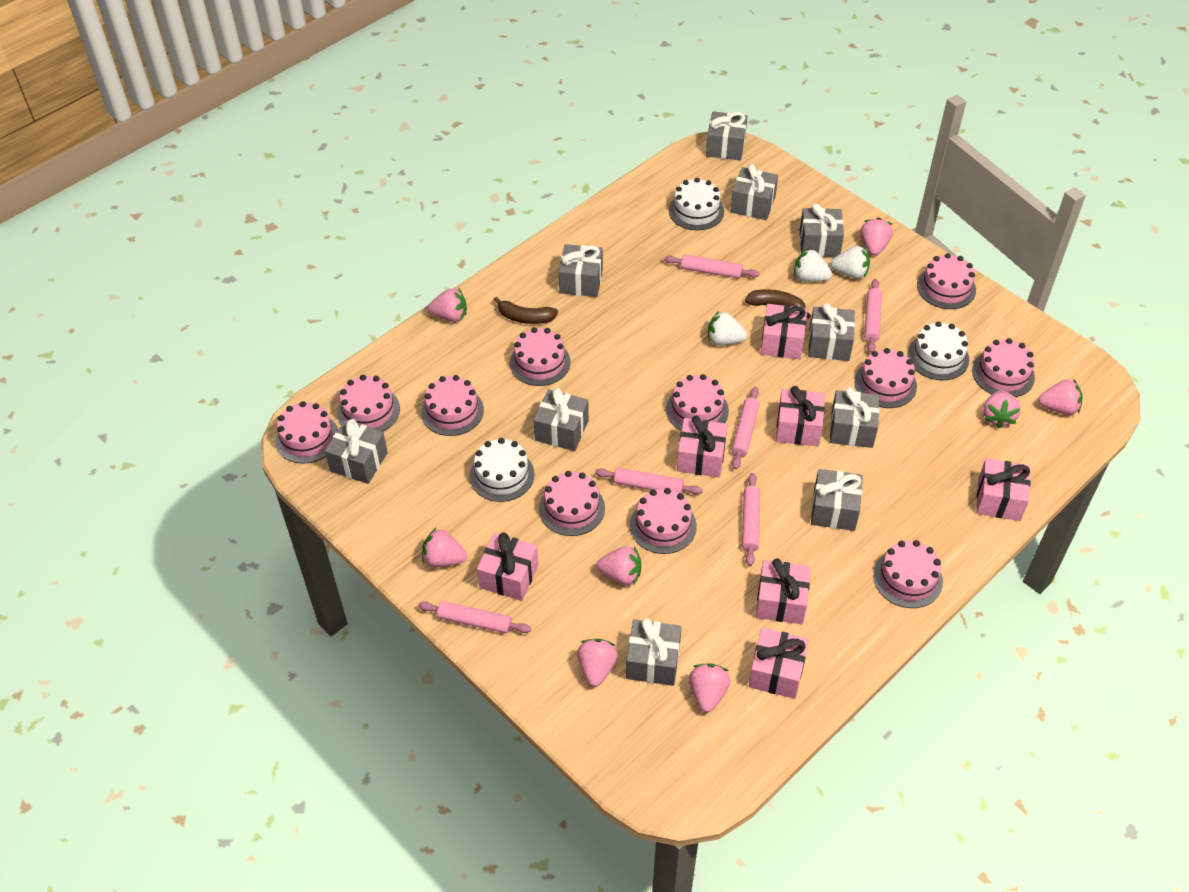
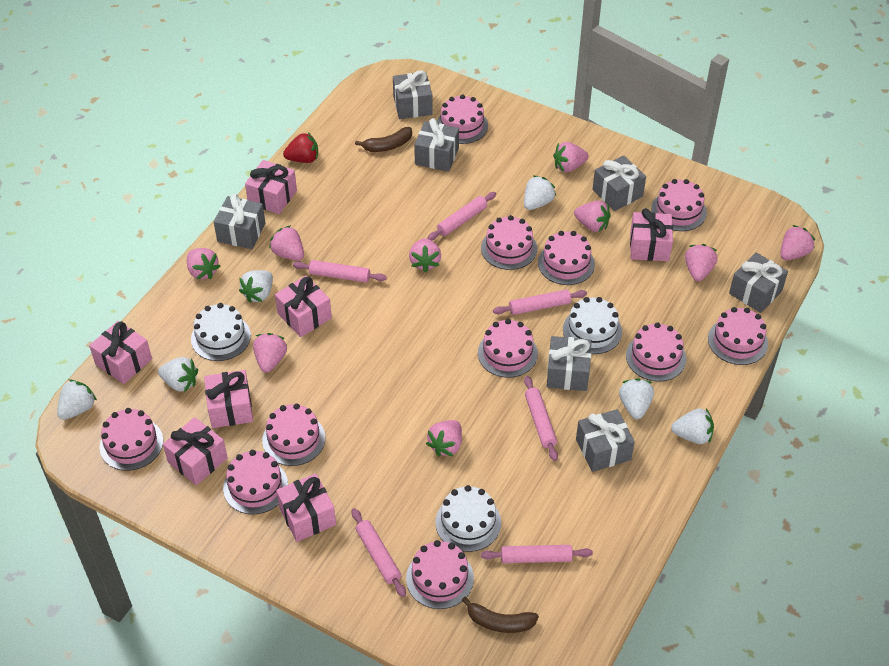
grey gift: [325,419,388,484] [534,388,589,451] [559,244,603,297] [626,618,682,686] [706,111,747,160] [730,164,778,220] [800,204,844,257] [808,303,855,361] [811,469,863,531] [830,387,880,448] = 10 -> [214,194,266,249] [393,70,433,119] [414,118,459,172] [547,336,591,391] [576,409,635,472] [592,155,646,211] [729,252,788,313] = 7
pink strawberry: [422,528,467,567] [428,288,467,322] [577,639,618,687] [596,546,641,586] [689,663,730,712] [860,218,893,255] [983,390,1021,428] [1038,379,1083,415] = 8 -> [187,248,220,279] [253,333,287,373] [269,225,304,261] [409,238,441,273] [426,420,462,457] [553,142,589,172] [574,200,611,232] [685,244,718,281] [780,225,815,260] = 9
red strawberry: none = 0 -> [283,132,318,163] = 1
white strawberry: [708,311,747,346] [794,248,832,282] [831,246,870,279] = 3 -> [57,380,97,420] [158,357,198,392] [239,270,273,303] [524,176,556,210] [619,378,654,419] [671,408,714,444] = 6

